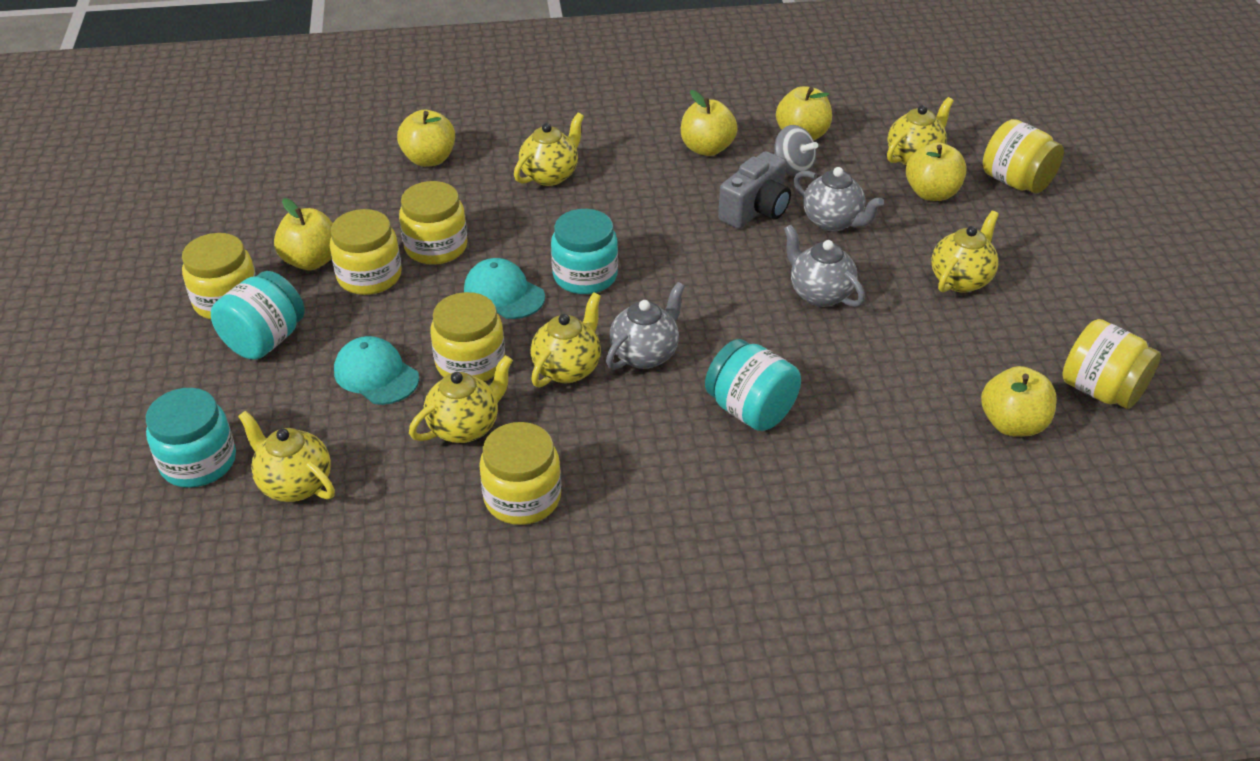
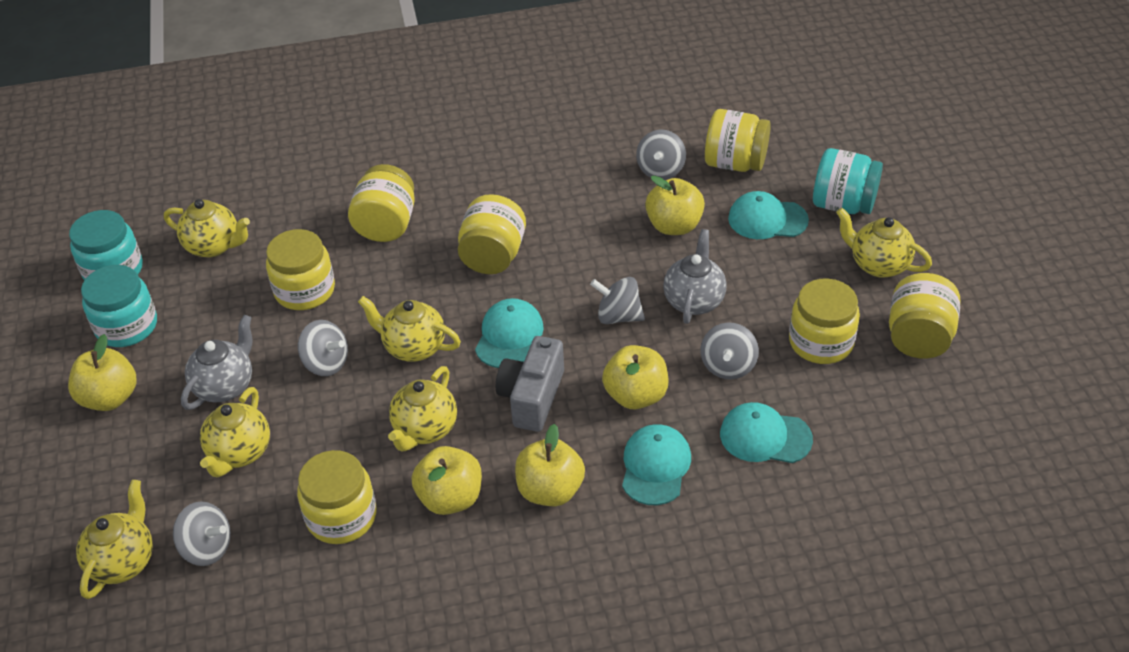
grey spinning top: [774,125,818,176] = 1 -> [173,501,231,566] [298,320,348,376] [590,277,645,324] [636,130,686,180] [701,323,759,379] = 5
grey teapot: [606,282,685,370] [784,225,865,307] [794,167,884,231] = 3 -> [181,315,252,410] [663,229,727,324] = 2
turquoise cap: [334,336,419,405] [464,258,545,319] = 2 -> [475,298,544,368] [622,424,691,505] [720,402,813,463] [728,191,809,239] = 4
turquoise jar: [146,388,236,488] [211,271,305,360] [551,209,618,294] [705,339,801,431] = 4 -> [69,210,143,281] [81,265,157,347] [813,148,883,214] = 3
yellow apple: [274,198,333,270] [397,110,455,167] [681,90,738,156] [776,86,832,140] [906,142,967,201] [981,366,1057,437] = 6 -> [68,334,137,411] [412,446,482,515] [515,424,585,506] [602,345,669,409] [645,176,705,235] = 5

